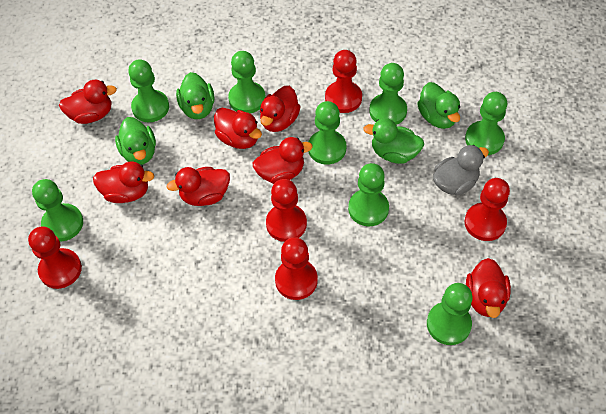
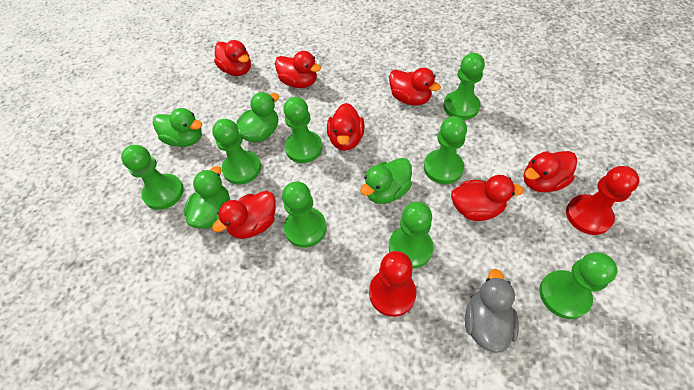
red pawn: [28,226,82,289] [266,179,307,242] [275,237,318,300] [325,50,362,113] [465,178,510,241] = 5 -> [369,251,416,317] [566,166,640,235] = 2

